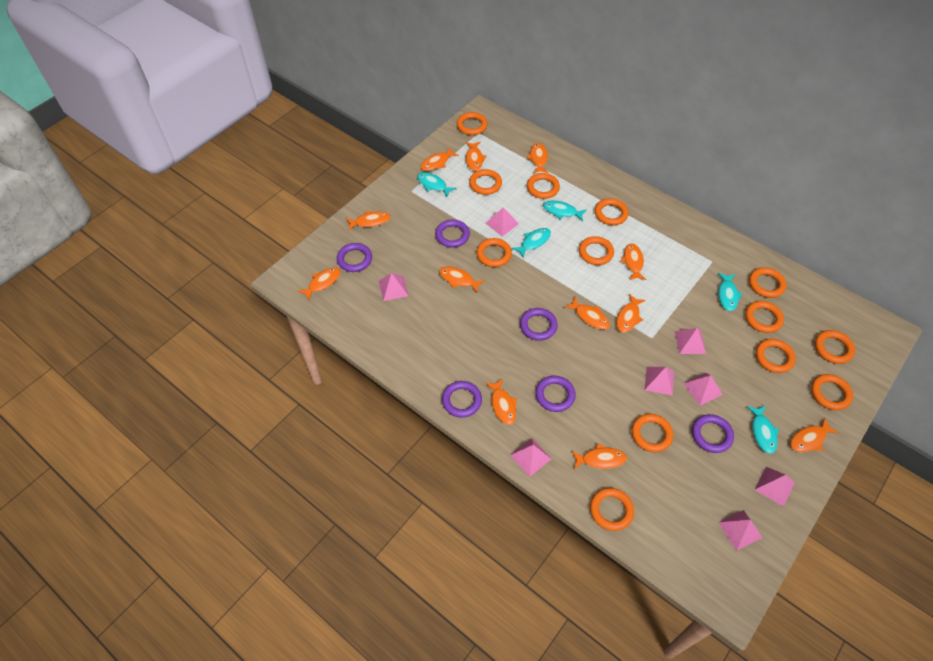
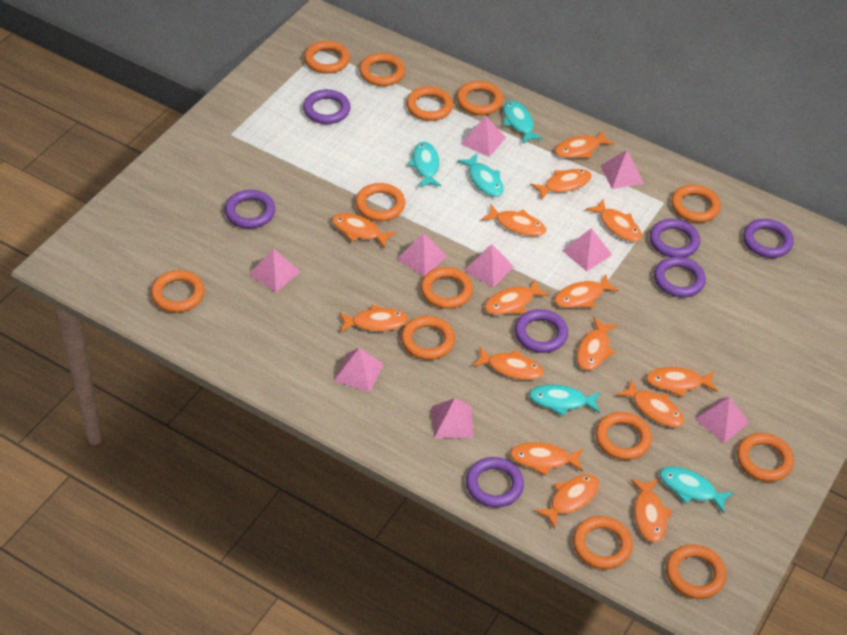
orange fish: [298,267,340,301] [346,211,390,231] [421,147,459,171] [439,266,485,293] [465,142,487,171] [485,379,517,425] [527,143,549,173] [564,297,610,329] [571,443,627,469] [616,294,646,333] [621,243,646,280] [790,417,839,452] = 12 -> [332,213,396,249] [339,305,409,333] [472,347,544,380] [481,204,546,236] [484,279,549,315] [510,442,583,476] [530,169,592,200] [535,474,599,529] [554,274,619,308] [555,130,614,158] [577,317,618,370] [586,199,642,242] [616,380,684,427] [631,479,672,543] [646,367,718,397] = 15
pink pyramid: [379,273,409,301] [485,207,519,236] [510,438,551,477] [644,367,674,396] [675,328,706,354] [683,373,723,405] [718,510,763,551] [755,467,795,507] = 8 -> [249,248,300,292] [334,348,383,392] [397,233,447,276] [432,398,474,438] [461,116,506,157] [464,244,514,288] [562,228,612,271] [600,150,644,189] [695,397,749,443] = 9
purple ring: [337,243,372,272] [435,219,470,248] [442,381,482,418] [520,308,558,341] [535,376,576,412] [692,414,734,453] = 6 -> [225,190,275,229] [303,89,351,124] [466,457,524,508] [515,309,568,353] [650,219,700,257] [654,256,706,297] [743,219,794,258] = 7

